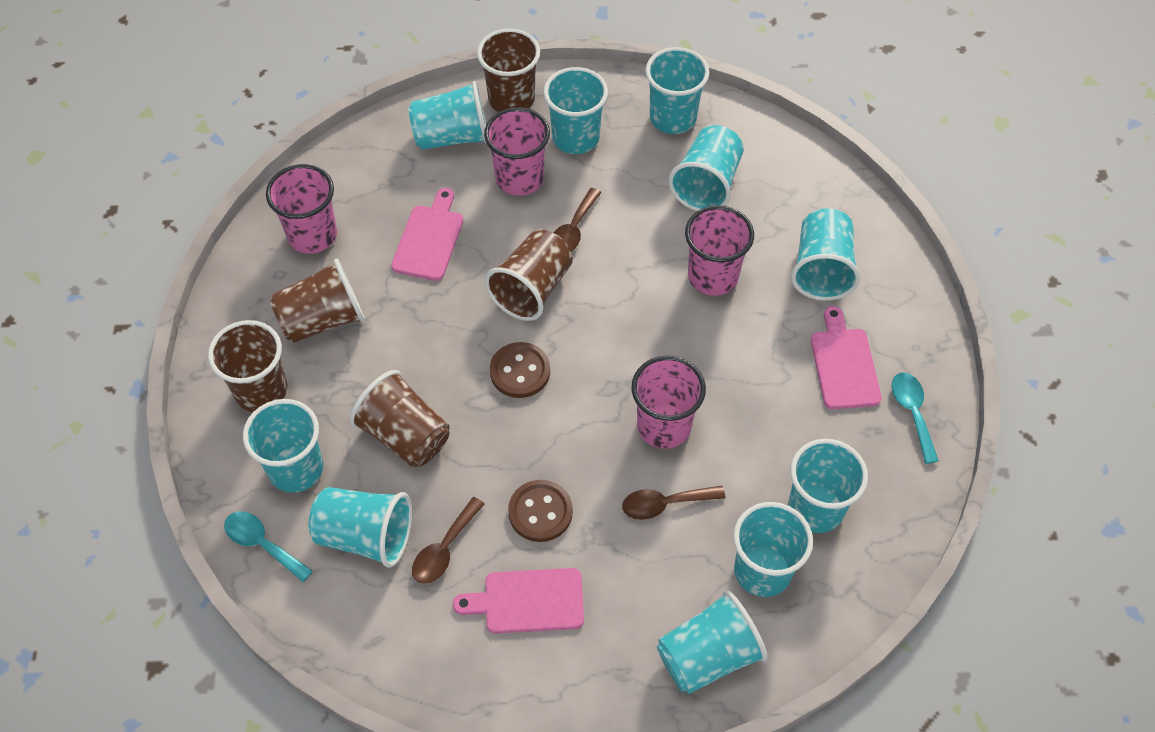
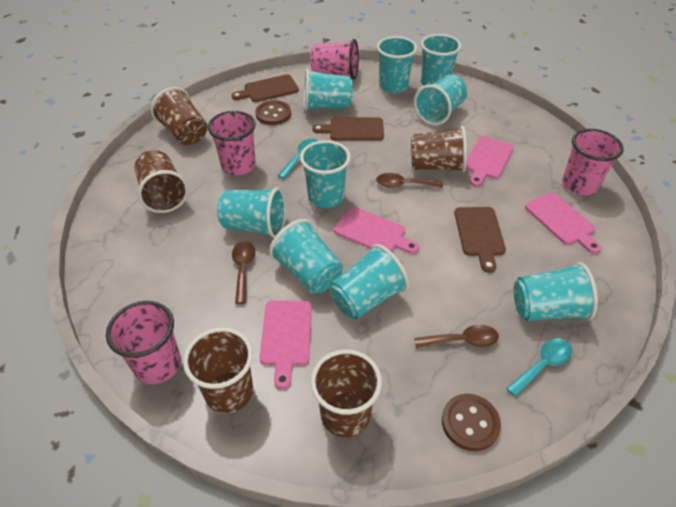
brown cutting board: none = 0 -> [232,75,299,102] [312,117,384,141] [454,207,506,273] = 3
pink cutting board: [391,188,463,281] [453,568,584,634] [811,306,882,409] = 3 -> [260,301,312,389] [334,207,419,254] [466,136,514,187] [525,193,601,254] = 4
turquoise cup: [243,399,323,493] [309,487,412,568] [408,81,487,150] [544,67,608,154] [645,47,709,134] [657,590,768,694] [668,125,744,211] [733,502,813,597] [788,439,868,533] [791,208,860,301] = 10 -> [217,187,286,238] [269,219,343,294] [300,140,351,208] [304,68,353,111] [330,244,409,319] [377,36,417,93] [414,74,467,126] [421,34,461,86] [514,262,598,321] = 9

